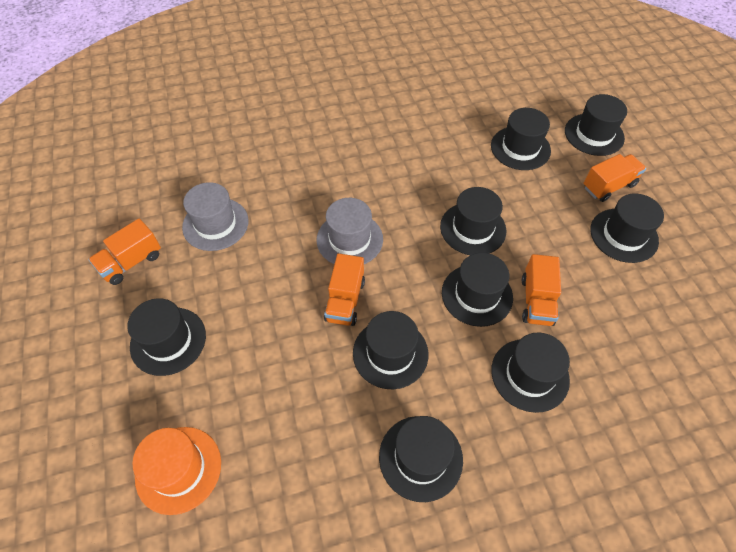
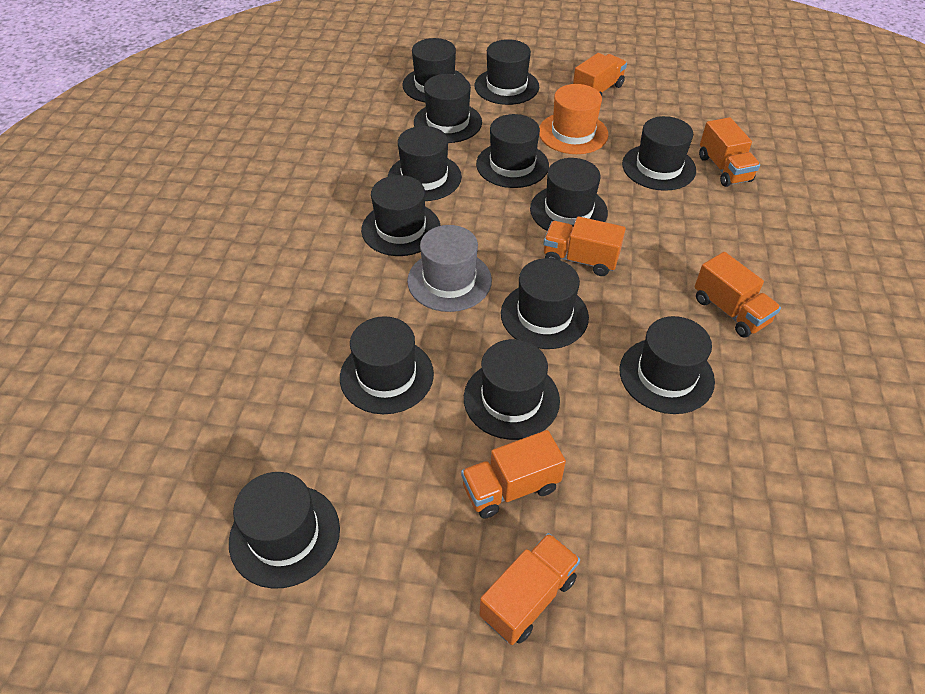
black hat: [127,298,206,376] [353,311,428,389] [379,416,463,502] [440,187,506,255] [442,253,513,327] [491,108,551,170] [491,332,570,413] [565,94,627,156] [590,193,664,263] = 9 -> [229,472,340,589] [340,316,434,414] [361,175,440,256] [388,126,462,201] [402,38,466,102] [414,74,482,143] [464,339,560,440] [474,39,539,105] [476,114,549,188] [501,258,589,349] [530,158,608,231] [620,316,715,414] [622,116,696,191] = 13
grey hat: [182,182,249,251] [317,198,383,264] = 2 -> [407,225,492,312] = 1
orange truck: [88,218,161,285] [324,253,365,326] [522,254,561,326] [584,154,646,202] = 4 -> [461,430,566,518] [479,533,580,645] [543,216,626,276] [573,53,627,96] [694,252,781,338] [699,117,760,187] = 6

